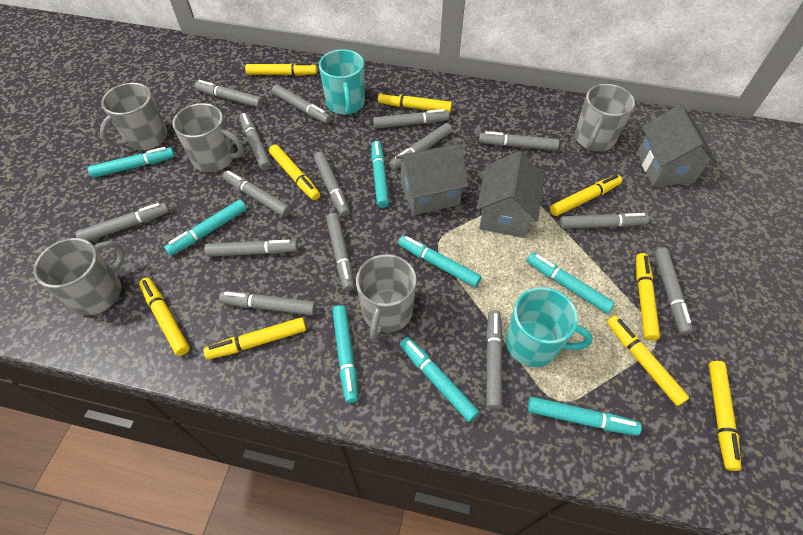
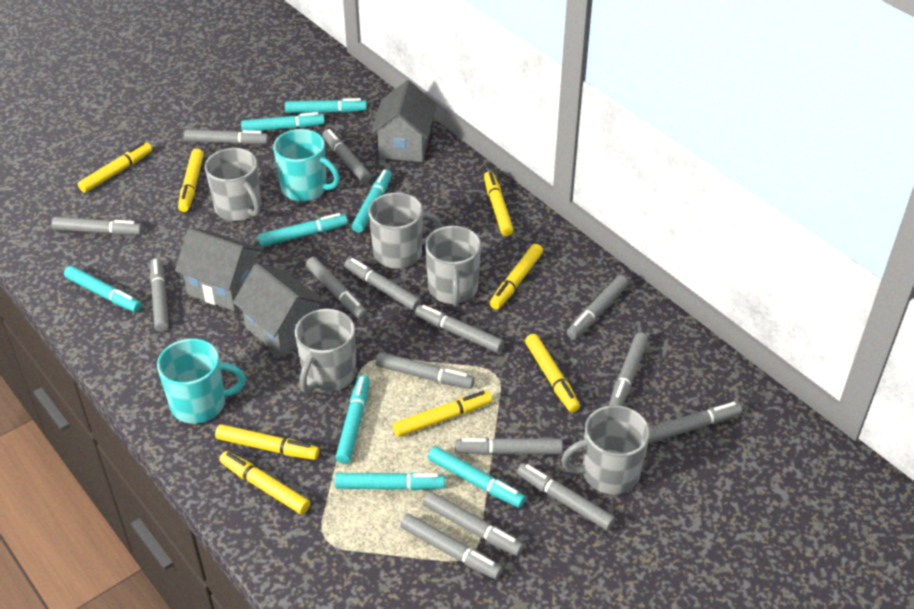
yellow marker: [139,278,190,356] [204,317,306,360] [245,63,317,76] [269,145,320,200] [378,92,452,113] [550,175,622,216] [607,315,689,406] [636,253,660,341] [709,361,741,471] = 9 -> [78,142,152,193] [178,149,204,212] [215,424,319,460] [219,451,310,514] [393,391,492,437] [484,171,514,236] [490,244,543,309] [525,334,580,412] = 8

